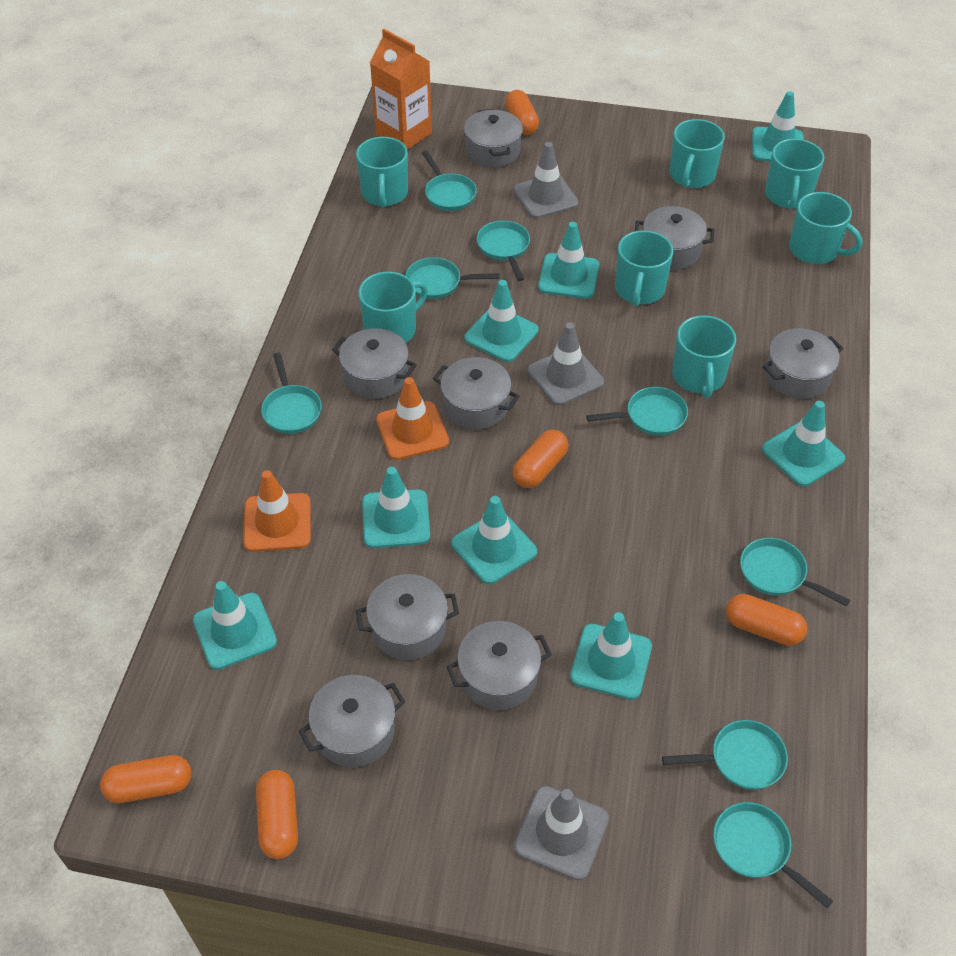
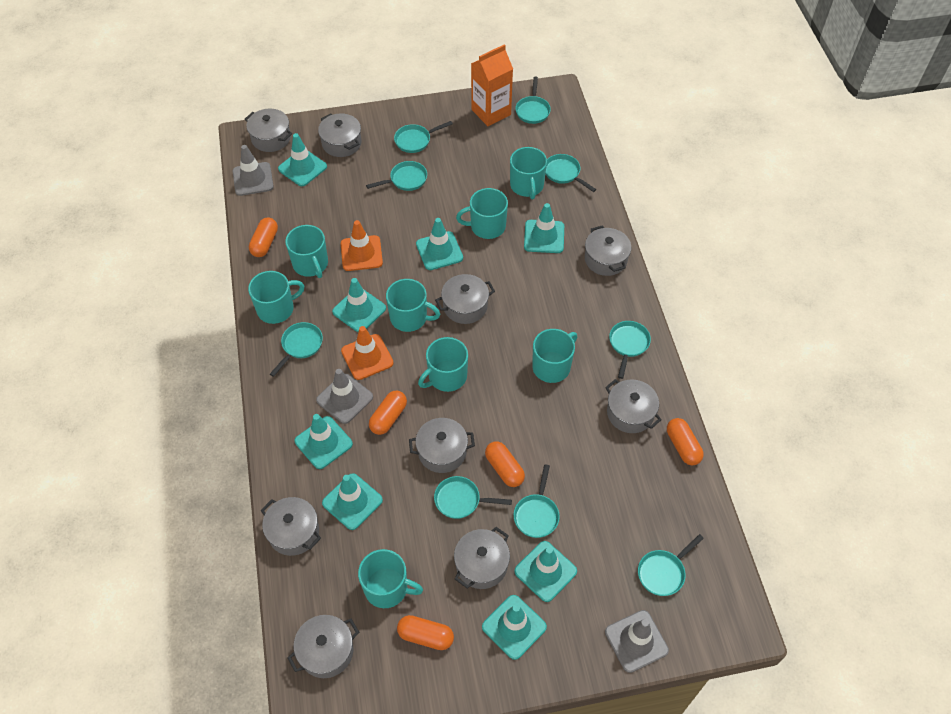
grey pot: [299,675,405,767] [332,328,417,399] [356,574,459,660] [433,357,520,429] [447,621,552,710] [464,109,523,167] [635,206,714,270] [762,328,844,399] = 8 -> [245,109,292,152] [261,497,321,556] [287,615,359,678] [318,113,361,157] [409,418,475,473] [435,274,495,324] [454,527,510,589] [585,225,632,276] [605,379,662,433] = 9
turquoise mug: [356,137,408,207] [358,272,428,343] [615,230,673,307] [669,119,725,188] [672,315,736,398] [765,139,824,209] [789,192,862,264] = 7 -> [248,271,304,324] [285,225,328,278] [358,549,423,608] [386,279,440,332] [418,337,468,392] [456,188,508,239] [510,147,547,199] [532,329,577,383] = 8
turquoise pan: [261,352,322,434] [405,257,499,299] [422,151,477,211] [477,221,530,281] [587,387,688,436] [662,720,788,790] [713,802,833,908] [740,538,850,606] = 8 -> [270,322,323,377] [366,161,427,191] [394,121,453,153] [434,476,512,519] [514,464,560,538] [515,77,551,124] [546,154,596,192] [609,321,651,379] [638,534,704,596] = 9

